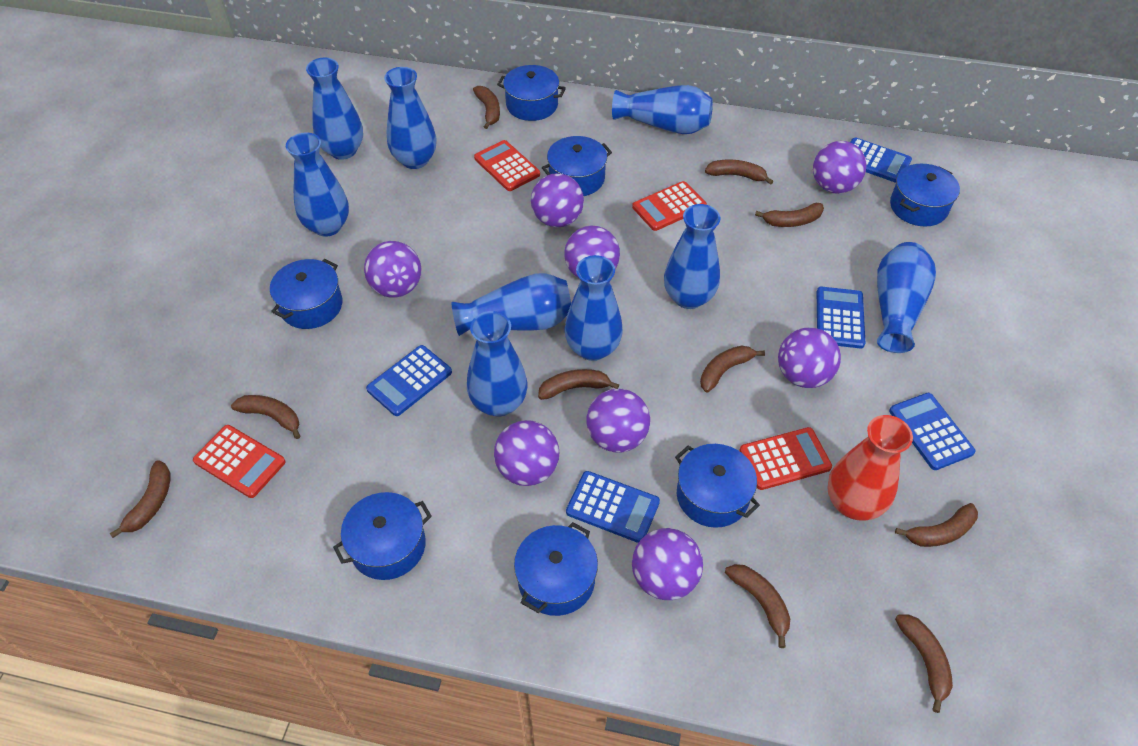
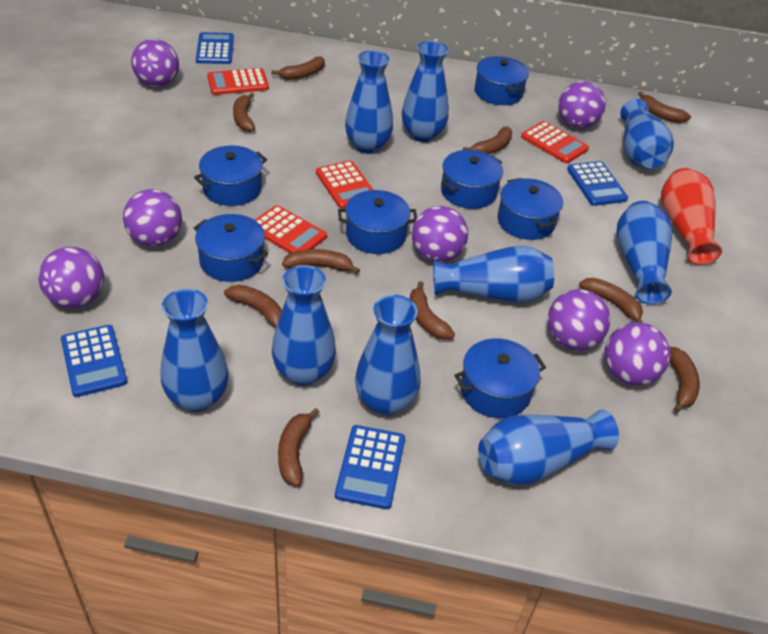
blue calculator: [366,345,452,416] [566,471,660,543] [817,286,865,348] [851,138,912,183] [889,393,976,470] = 5 -> [61,325,127,397] [196,32,234,64] [335,425,405,509] [567,161,628,206] = 4
purple ball: [364,241,422,298] [494,420,559,486] [531,173,584,227] [564,226,620,278] [587,389,650,453] [632,528,703,600] [778,327,841,388] [813,141,866,194] = 8 -> [38,247,104,308] [123,189,182,247] [131,39,179,87] [412,206,468,262] [548,289,611,351] [558,81,606,129] [604,322,671,386] = 7

